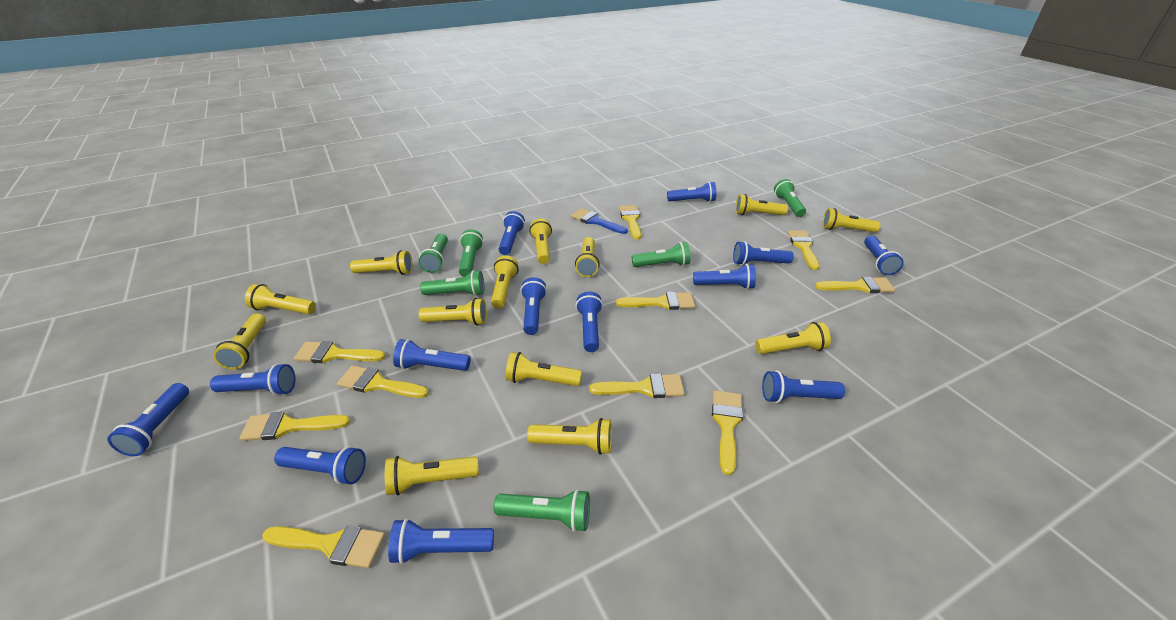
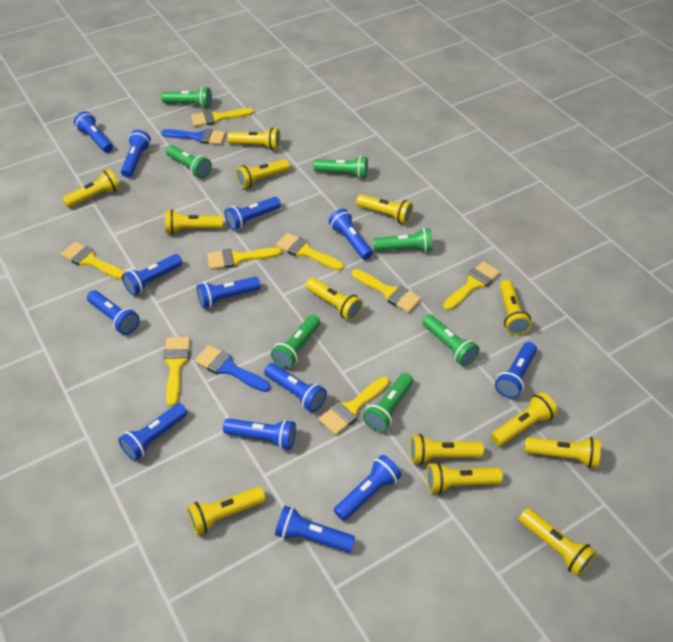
blue brush: [571,208,628,234] = 1 -> [161,129,226,145] [195,345,270,392] = 2
green flashlight: [418,233,448,273] [420,270,485,296] [459,229,483,277] [493,489,590,532] [632,242,691,267] [774,179,806,217] = 6 -> [161,87,212,108] [166,145,212,179] [271,315,320,369] [314,156,368,179] [363,373,413,432] [373,228,432,252] [422,315,479,366] = 7
yellow brush: [240,412,351,441] [262,525,385,568] [294,341,386,363] [337,365,429,398] [589,373,685,398] [616,292,695,310] [619,205,641,240] [712,390,743,475] [787,230,819,270] [815,276,895,293] = 10 -> [61,242,125,280] [163,337,190,406] [191,108,254,127] [207,248,282,270] [276,233,344,271] [319,377,389,435] [352,269,421,313] [443,261,500,310] = 8

